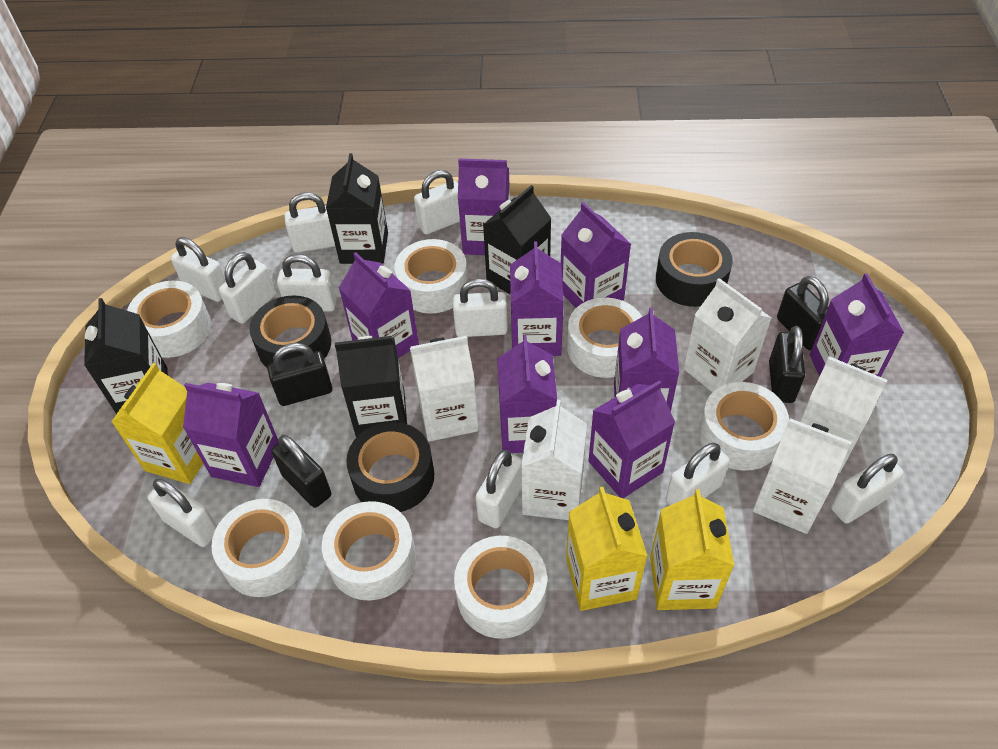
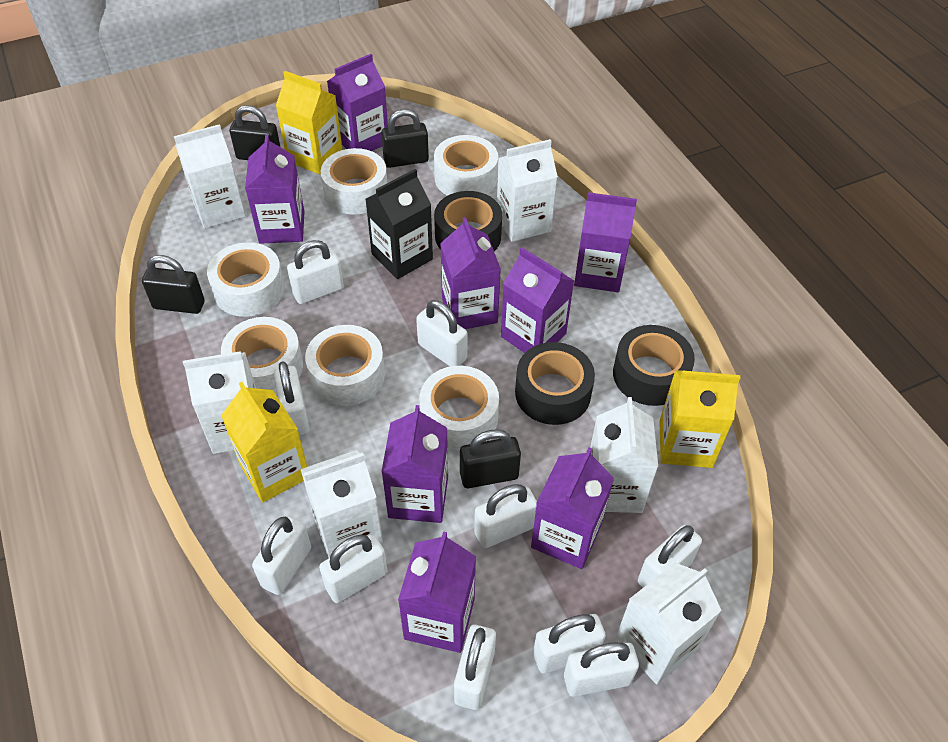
black carton: [84,298,168,414] [326,153,388,264] [335,336,407,438] [483,185,552,295] = 4 -> [365,169,433,279] = 1
purple carton: [183,383,279,487] [339,252,419,358] [458,159,510,255] [497,335,557,453] [510,241,564,356] [561,202,631,308] [589,381,675,498] [614,307,679,412] [810,273,904,377] = 9 -> [245,134,305,244] [327,54,388,151] [381,405,448,523] [398,531,476,653] [440,217,501,329] [501,247,574,353] [531,447,614,569] [574,192,637,292] = 8
white carton: [410,336,479,442] [521,400,587,520] [683,278,771,392] [753,418,852,534] [800,356,887,473] = 5 -> [174,124,246,229] [183,351,256,454] [301,450,383,558] [497,139,558,242] [590,397,658,513] [616,563,722,685] = 6
white tape: [127,281,211,358] [211,499,310,597] [322,501,416,601] [394,239,468,314] [454,536,547,639] [567,297,642,378] [699,382,789,471] = 7 -> [207,242,285,317] [221,317,303,395] [305,325,385,406] [321,148,387,215] [420,366,499,450] [434,135,498,196] = 6

